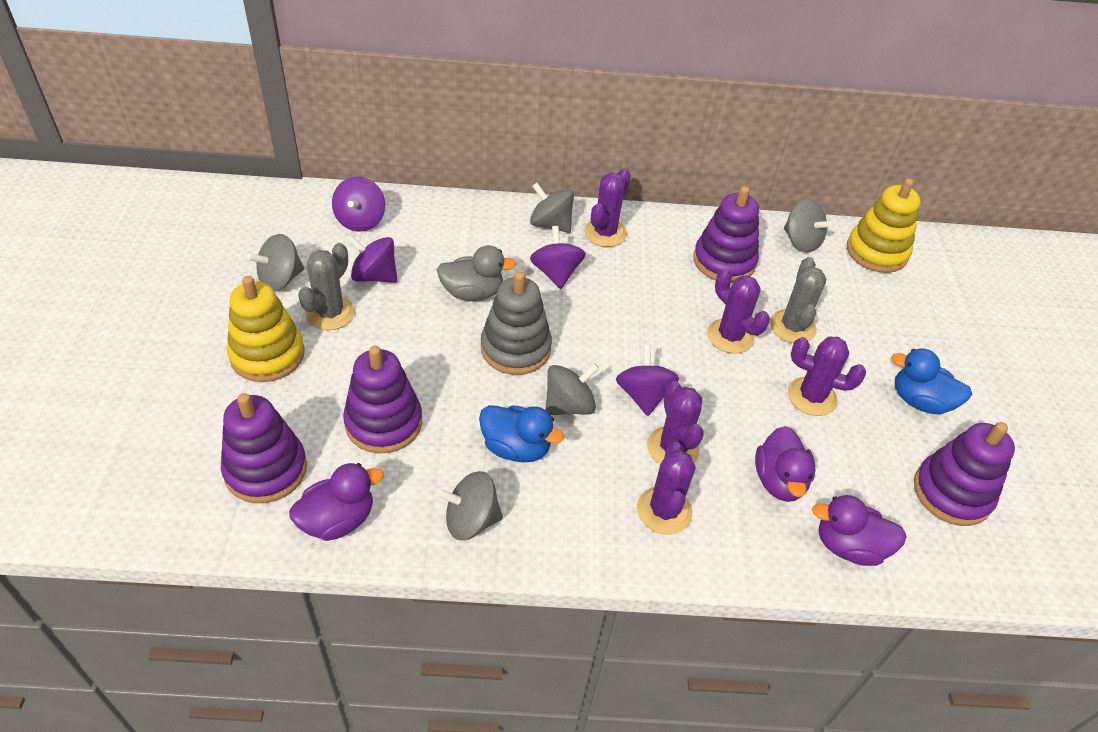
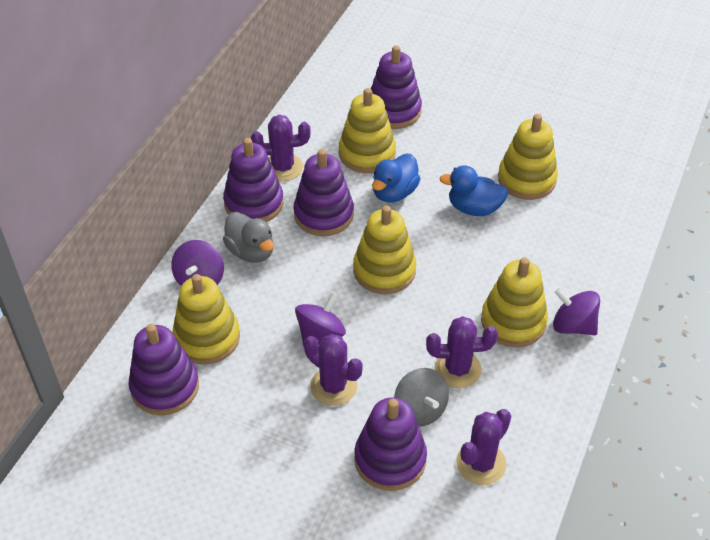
grey cactus: [298,243,355,330] [770,257,826,343] = 2 -> none = 0
grey spinning top: [247,234,304,291] [437,471,503,540] [530,183,574,233] [545,363,599,415] [784,199,833,253] = 5 -> [394,368,449,427] = 1
grey stacking toy: [481,271,552,375] = 1 -> none = 0
purple cactus: [584,168,631,247] [637,442,695,534] [647,381,704,464] [707,268,770,354] [788,337,866,416] = 5 -> [251,115,310,181] [304,334,363,406] [426,316,498,388] [456,409,511,485] = 4
purple duck: [289,463,384,541] [755,426,815,502] [812,495,907,566] = 3 -> none = 0
purple spinning top: [332,177,385,231] [347,235,398,283] [530,226,586,289] [616,345,679,416] = 4 -> [171,240,224,286] [295,292,346,346] [553,288,600,335] = 3
purple stacking toy: [221,393,307,503] [343,346,422,453] [693,186,759,283] [914,422,1015,526] = 4 -> [128,324,199,415] [223,138,284,222] [294,149,354,236] [354,398,427,491] [371,45,422,129] = 5
yellow stacking toy: [227,276,305,382] [847,178,921,273] = 2 -> [172,274,240,364] [339,88,396,173] [353,205,416,294] [481,257,548,347] [498,114,558,200] = 5

